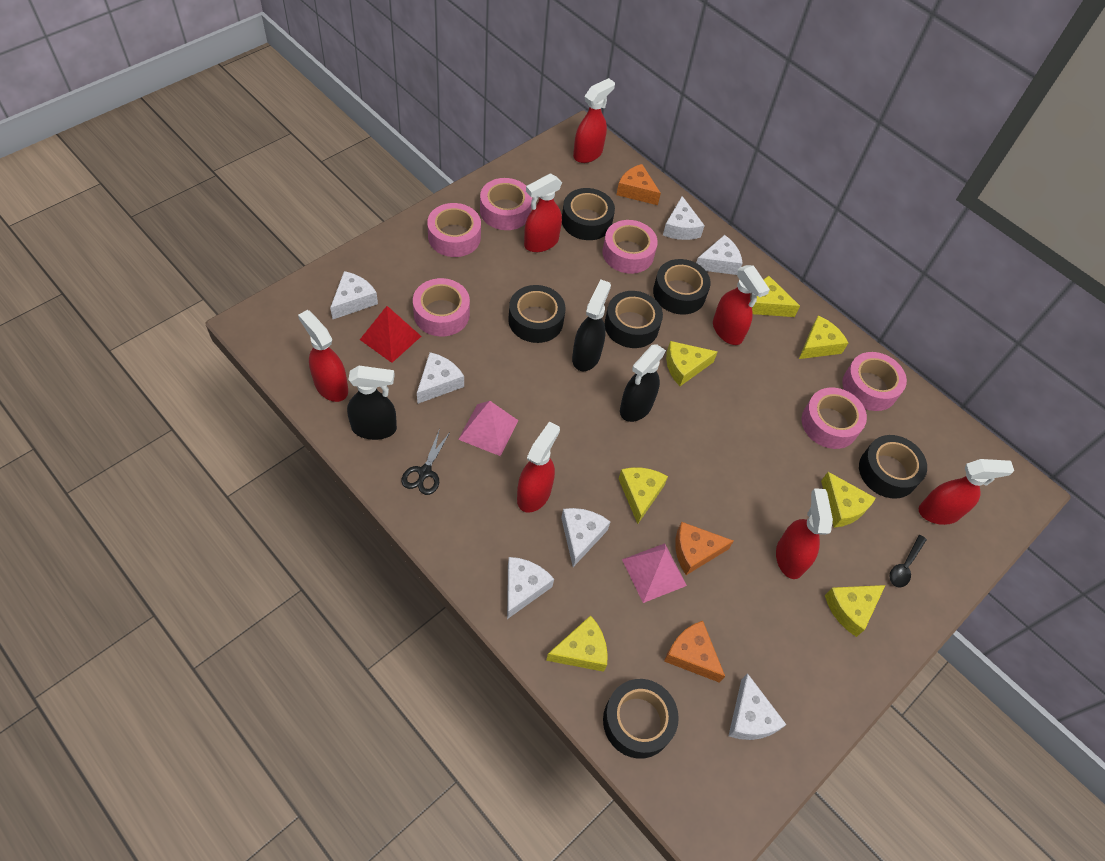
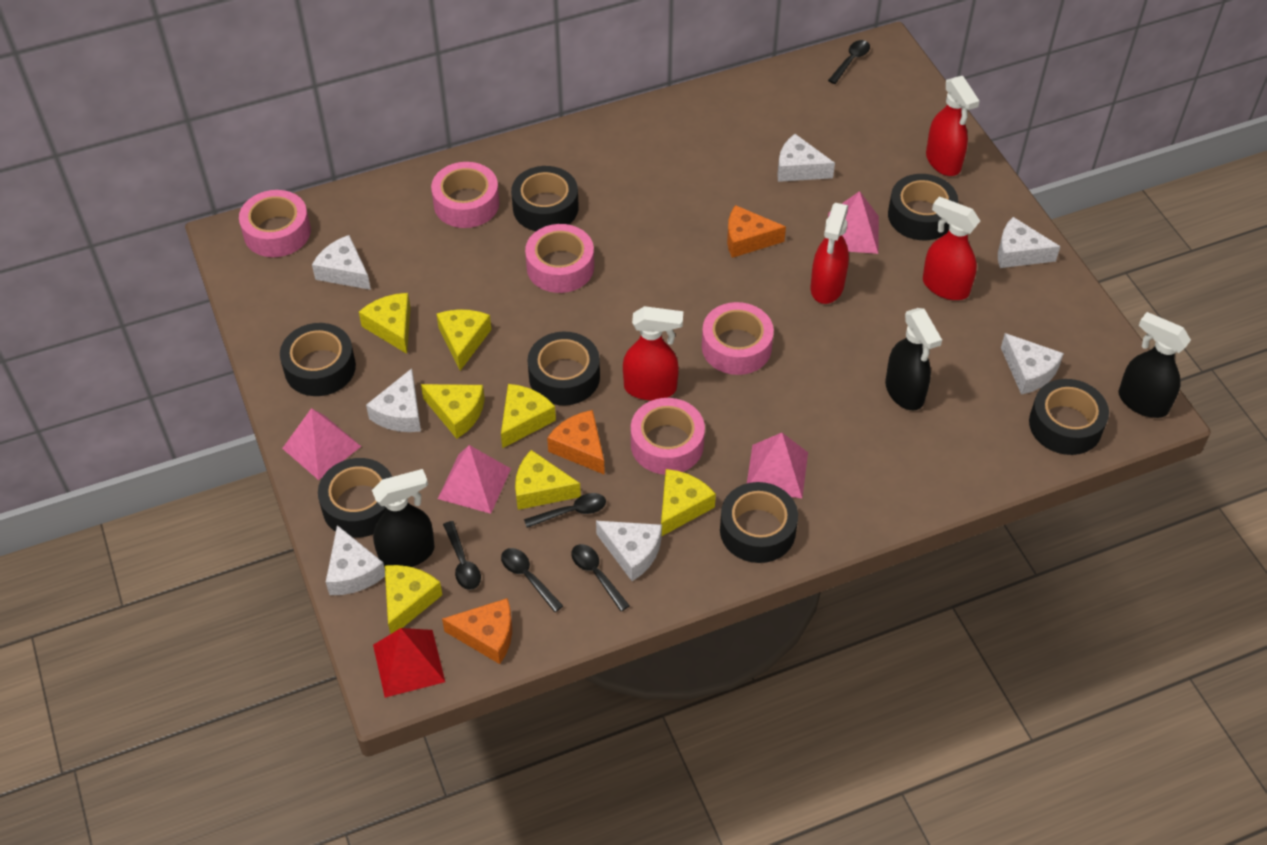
black scissors: [402,429,450,495] = 1 -> none = 0
black spoon: [889,535,927,588] = 1 -> [443,521,481,590] [501,548,563,612] [524,493,606,528] [571,544,630,611] [828,40,870,84] = 5
black tape: [508,285,565,343] [562,188,615,240] [603,679,679,759] [605,291,663,348] [653,259,711,315] [859,435,927,499] = 6 -> [280,323,356,396] [318,458,392,538] [511,166,579,231] [527,332,600,405] [720,482,798,563] [888,174,958,240] [1029,379,1109,455] = 7
pink pyramid: [458,401,518,456] [622,543,687,603] = 2 -> [282,408,361,480] [438,445,511,514] [747,433,808,498] [828,191,879,254] = 4
pink tape: [413,278,470,336] [427,203,481,257] [480,178,532,230] [602,220,658,274] [802,388,867,449] [842,352,907,411] = 6 -> [239,190,311,257] [431,162,499,228] [525,224,594,293] [631,398,705,475] [702,302,774,375] = 5
red spray bottle: [298,310,348,402] [517,421,560,513] [524,173,562,252] [573,78,615,163] [713,265,770,345] [776,488,833,579] [919,459,1014,525] = 7 -> [623,306,683,400] [811,203,849,304] [923,197,980,300] [926,76,980,176] = 4

